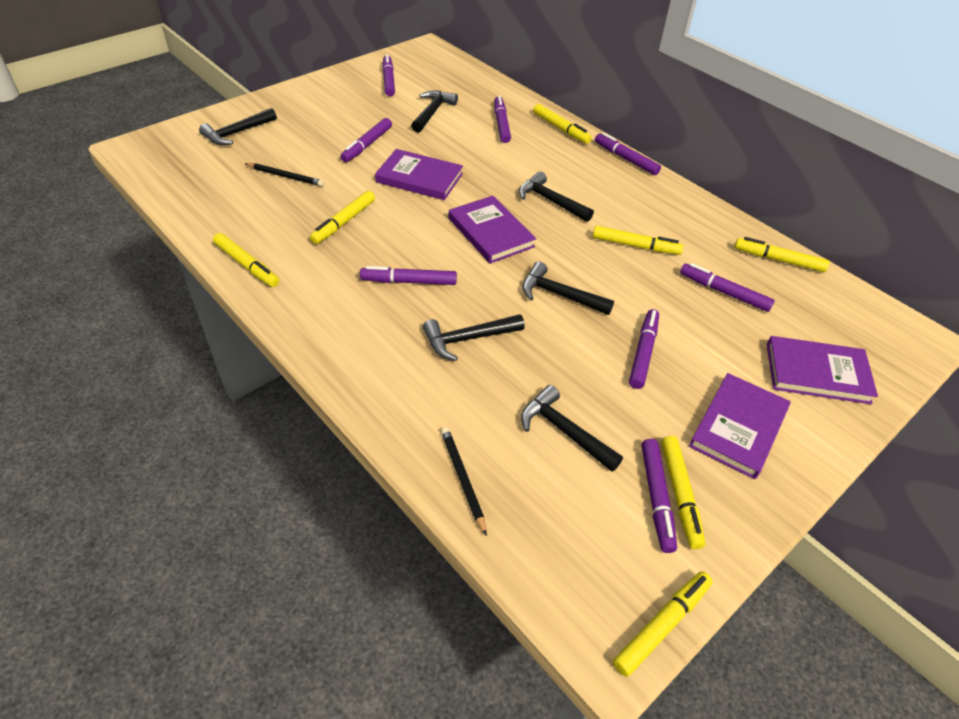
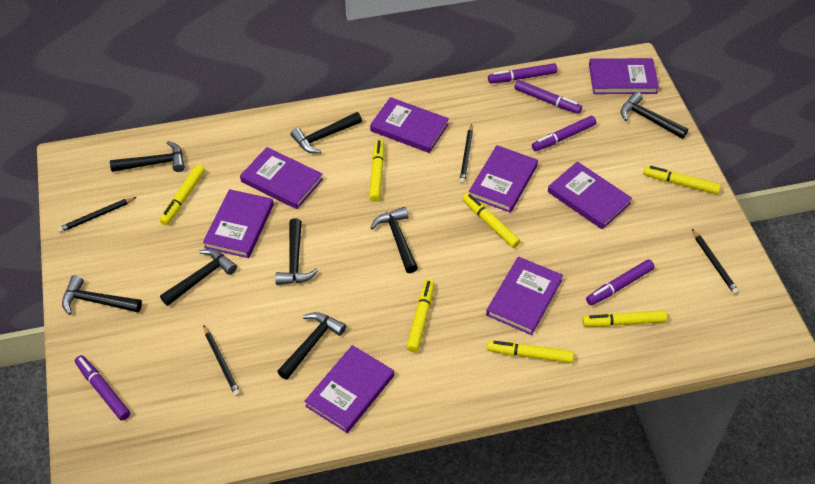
black hammer: [199,108,277,145] [411,91,458,133] [423,314,525,361] [519,171,594,222] [521,385,623,472] [522,262,614,315] = 6 -> [62,275,142,315] [110,141,185,172] [160,249,237,306] [275,218,318,285] [277,312,346,380] [291,112,362,154] [371,207,418,273] [621,92,688,139] = 8
black pencil: [245,163,324,187] [441,427,487,536] = 2 -> [57,197,136,233] [204,326,241,397] [459,124,473,184] [692,229,739,295] = 4
purple book: [375,149,463,200] [449,196,536,264] [689,373,790,479] [767,336,878,404] = 4 -> [203,189,274,258] [240,147,323,209] [304,345,394,433] [370,97,449,153] [469,145,538,213] [486,257,563,335] [548,161,632,229] [589,58,659,94] = 8
purple marker: [340,118,392,162] [360,266,457,285] [382,54,395,96] [494,96,511,143] [595,132,661,175] [629,309,659,389] [641,439,677,553] [680,263,775,312] = 8 -> [75,355,130,421] [488,63,557,83] [514,80,582,114] [532,116,596,151] [586,259,655,305] = 5

